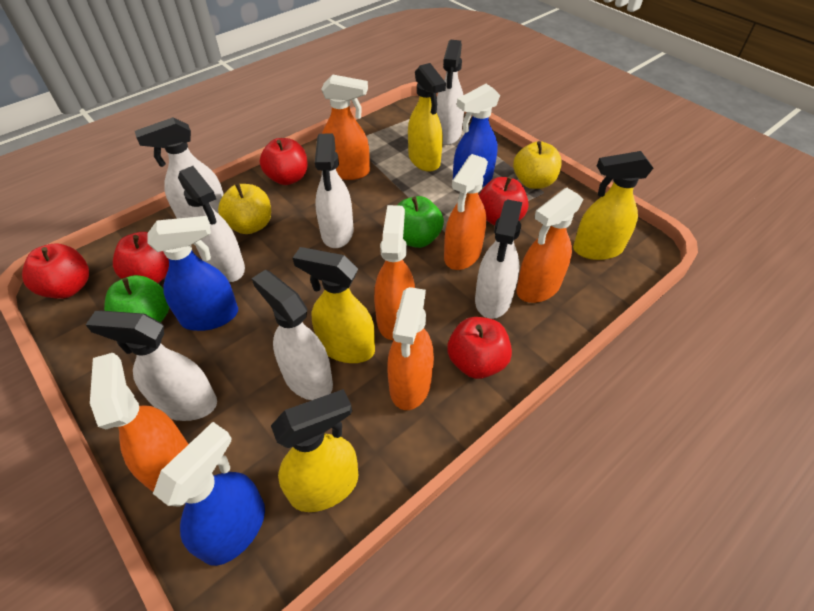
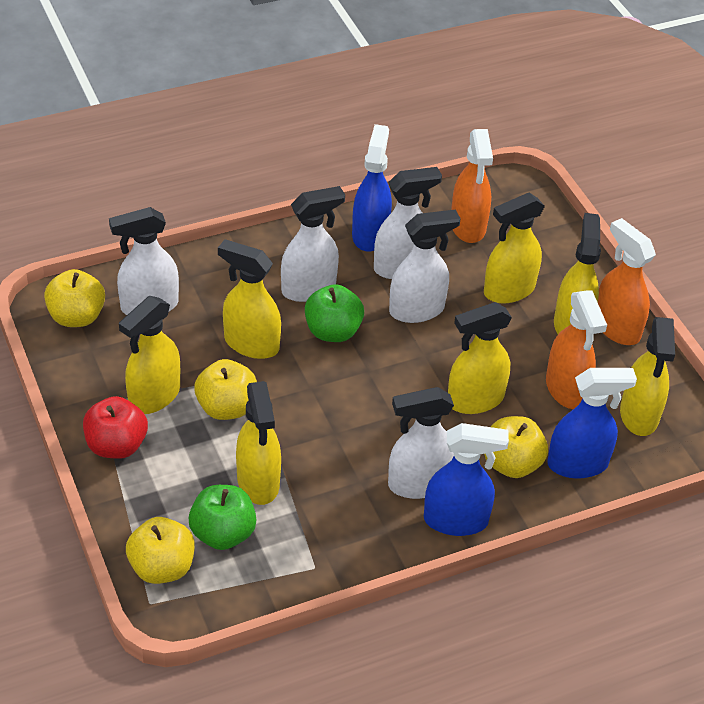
orange spray bottle: [90,353,189,492] [321,74,370,180] [374,205,415,340] [387,287,434,410] [444,154,488,270] [516,188,583,303] = 6 -> [451,129,493,243] [546,290,607,409] [598,218,656,345] = 3
red apple: [22,244,89,299] [113,232,169,283] [260,138,308,185] [447,317,512,379] [479,177,529,226] = 5 -> [83,396,148,459] = 1
white spray bottle: [86,311,217,421] [135,117,224,219] [178,166,245,282] [252,270,333,400] [315,134,354,248] [436,40,464,145] [475,199,522,319] = 7 -> [109,207,179,315] [281,186,345,302] [374,167,442,279] [388,387,454,499] [389,210,461,323] = 5
yellow apple: [218,183,271,234] [513,141,562,189] = 2 -> [44,269,105,327] [126,517,195,584] [194,359,257,420] [484,416,548,478] = 4
yellow spray bottle: [271,389,358,512] [293,247,375,363] [408,63,446,172] [573,151,653,260] = 4 -> [119,296,180,414] [218,239,281,359] [236,381,281,505] [448,302,512,414] [484,193,545,303] [554,213,601,334] [620,317,675,436] = 7

